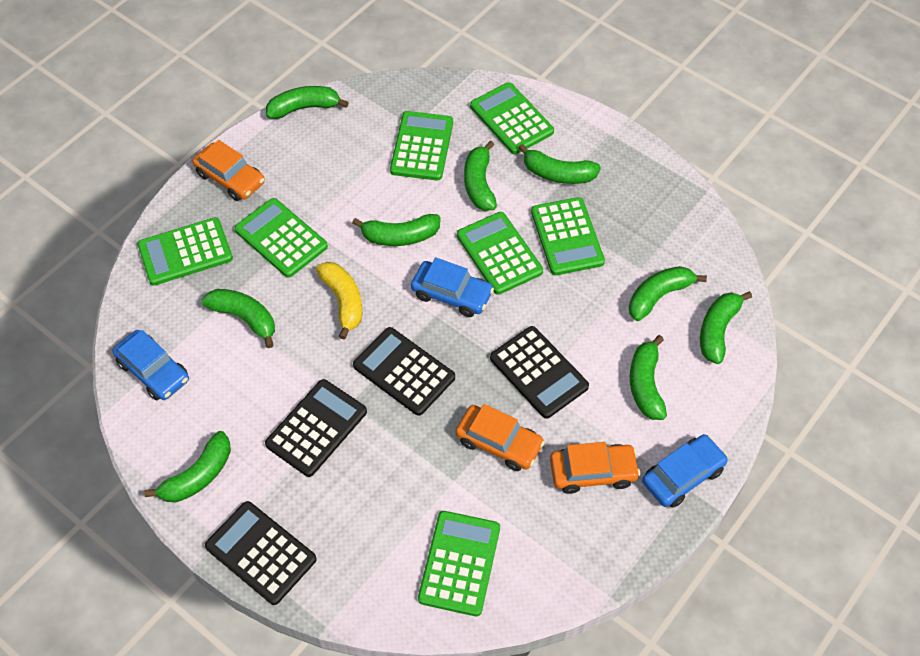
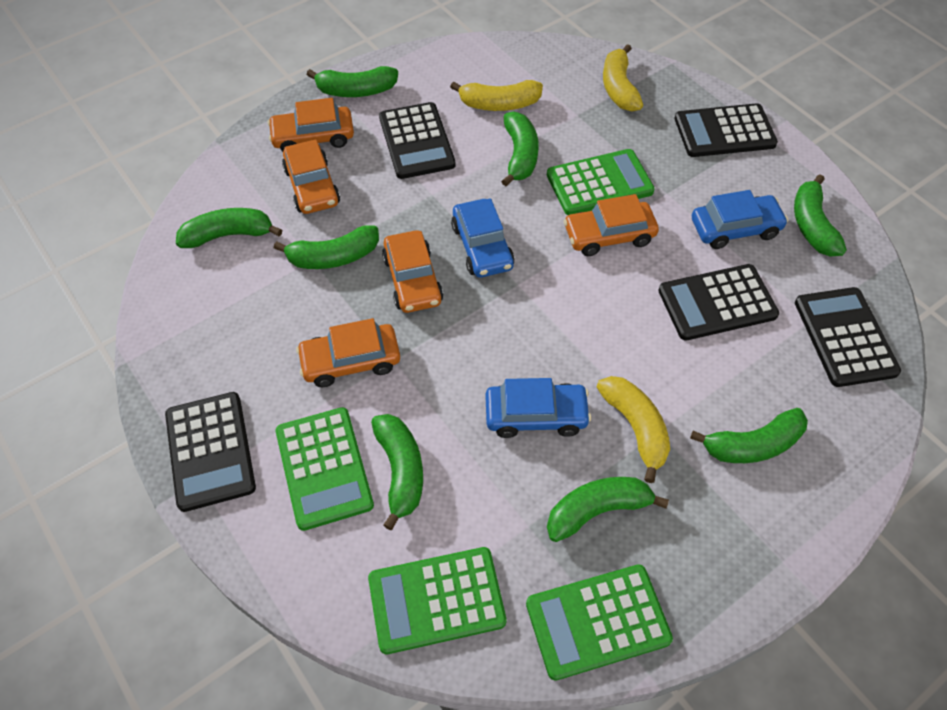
black calculator: [205,501,317,605] [265,379,367,477] [353,327,455,416] [490,326,589,419] = 4 -> [165,392,256,512] [379,102,455,179] [658,264,779,341] [674,103,778,157] [795,287,901,387] = 5
green banana: [144,431,231,503] [202,289,275,348] [266,86,349,119] [352,214,441,246] [464,140,497,211] [519,144,601,184] [629,266,707,321] [630,335,667,420] [700,291,752,364] = 9 -> [176,208,282,248] [274,225,379,269] [307,66,398,97] [371,414,423,530] [501,111,539,186] [547,477,669,542] [690,408,808,463] [794,174,847,256] = 8
green calculator: [137,217,233,286] [234,198,328,278] [390,111,453,180] [418,511,500,616] [457,212,543,295] [470,82,554,154] [531,197,605,275] = 7 -> [276,407,374,531] [368,547,507,654] [526,564,673,681] [547,149,655,215] = 4
orange car: [193,140,265,201] [456,404,545,471] [550,442,640,494] = 3 -> [268,98,354,152] [282,139,340,214] [296,318,400,387] [382,230,443,313] [564,194,659,256] = 5
yellow banana: [316,262,362,340] = 1 -> [450,80,543,111] [597,376,670,483] [603,44,643,112] = 3

